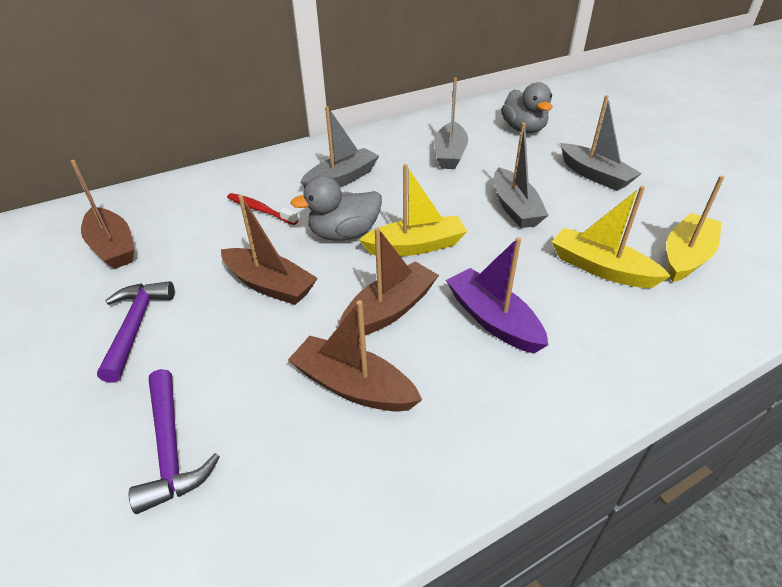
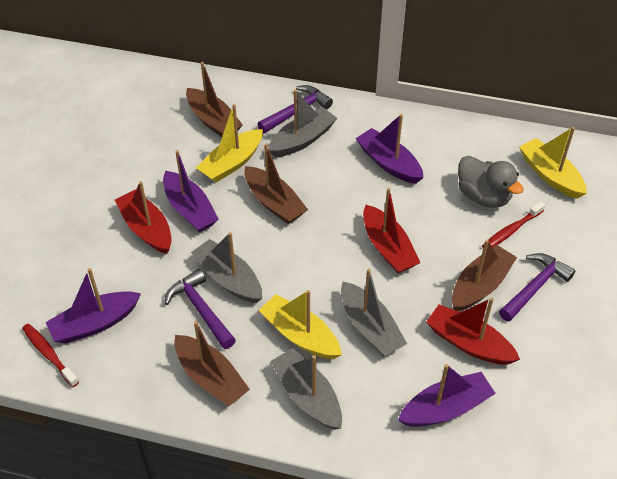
grey duck: [290,176,382,241] [501,82,553,133] = 2 -> [458,156,524,208] = 1
purple boat: [446,237,548,354] = 1 -> [46,268,141,344] [163,150,219,232] [356,114,424,184] [398,364,496,427] = 4
purple hammer: [97,281,175,383] [129,369,220,514] = 2 -> [165,269,236,349] [258,85,333,133] [499,253,576,322] = 3
red boat: none = 0 -> [115,181,172,254] [363,188,421,273] [426,298,520,364] = 3
red toothbrush: [227,193,298,225] = 1 -> [22,324,79,387] [482,201,545,248] = 2

